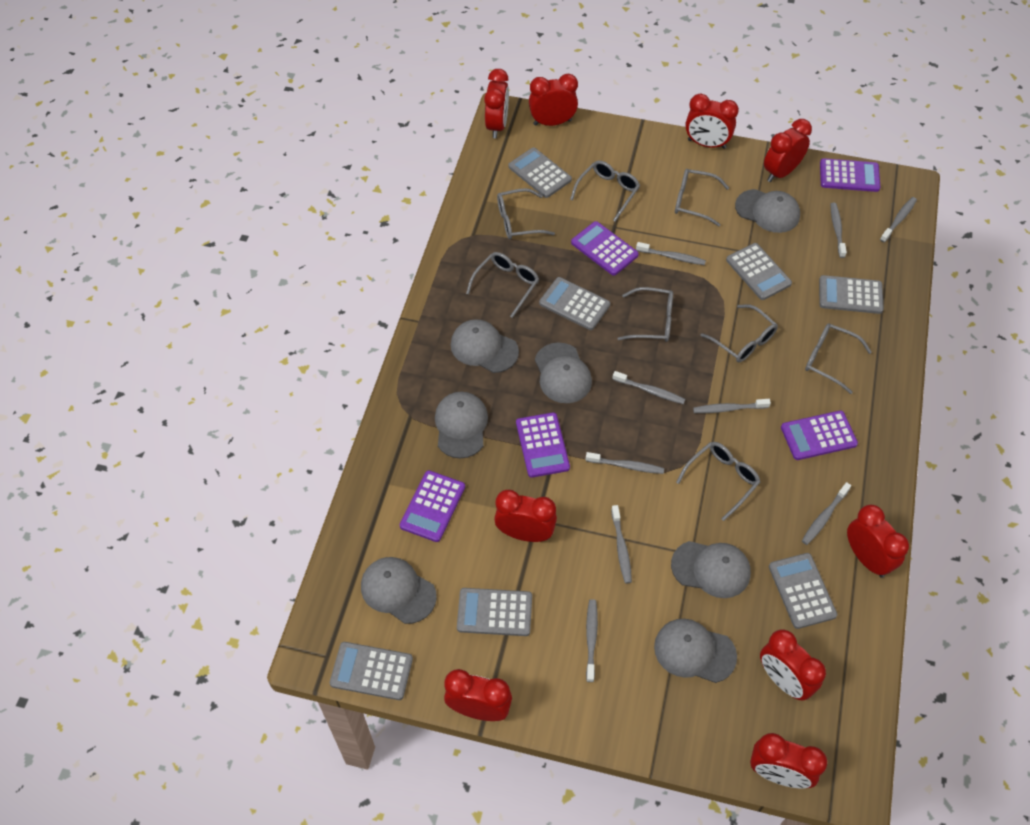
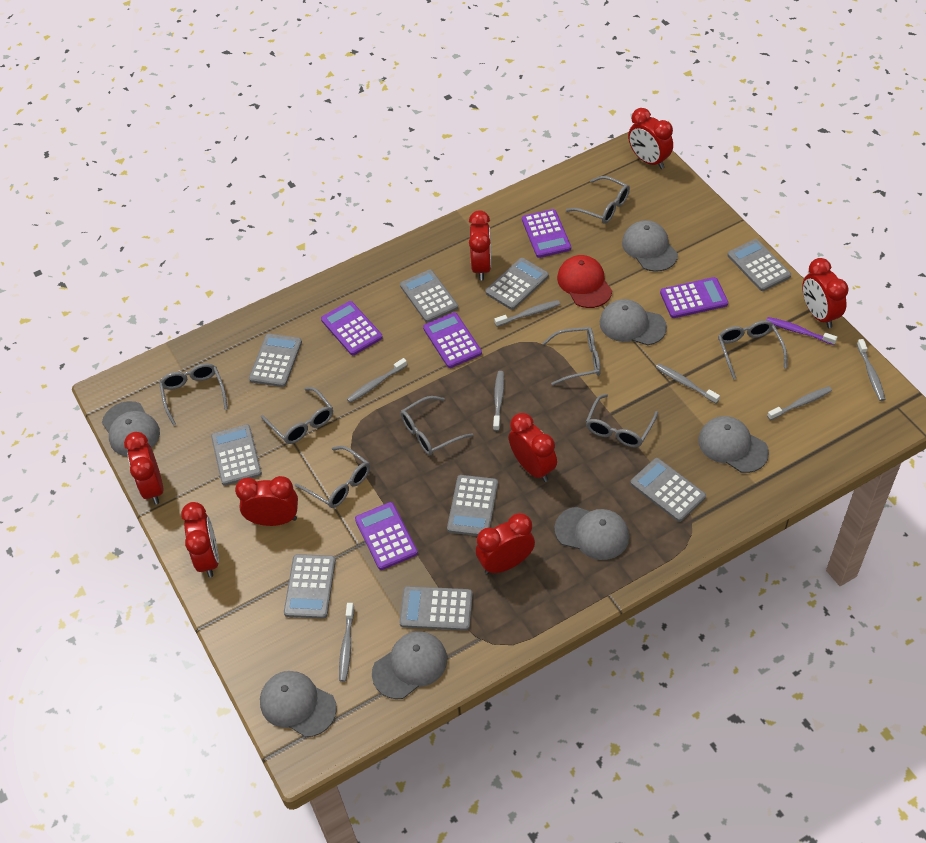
grey calculator: [330,642,413,700] [457,588,532,636] [508,147,572,198] [539,277,610,330] [726,243,792,300] [769,553,837,629] [819,275,884,314] = 7 -> [211,424,262,486] [249,334,302,387] [284,554,336,619] [399,586,473,631] [400,270,458,323] [447,475,498,536] [485,258,549,310] [630,458,706,522] [728,239,791,291] = 9
grey toothbrush: [586,452,664,474] [586,599,598,682] [611,505,632,583] [612,371,685,404] [636,242,706,265] [693,399,771,413] [802,482,851,545] [831,203,847,258] [880,197,917,243] = 9 -> [339,603,354,682] [347,358,407,403] [493,371,504,431] [494,300,560,327] [656,364,720,403] [767,386,832,420] [857,339,886,401] = 7
purple toothbrush: none = 0 -> [766,317,837,345] = 1
red cap: none = 0 -> [557,255,612,308] = 1
red clock: [444,669,512,721] [484,69,509,138] [494,490,557,542] [529,74,578,126] [685,94,739,149] [750,733,827,788] [760,629,826,701] [764,119,812,182] [847,505,909,578] = 9 -> [124,432,163,505] [181,502,219,577] [235,476,298,526] [469,210,491,281] [476,513,535,574] [509,413,557,482] [628,108,673,169] [802,258,849,328] = 8

